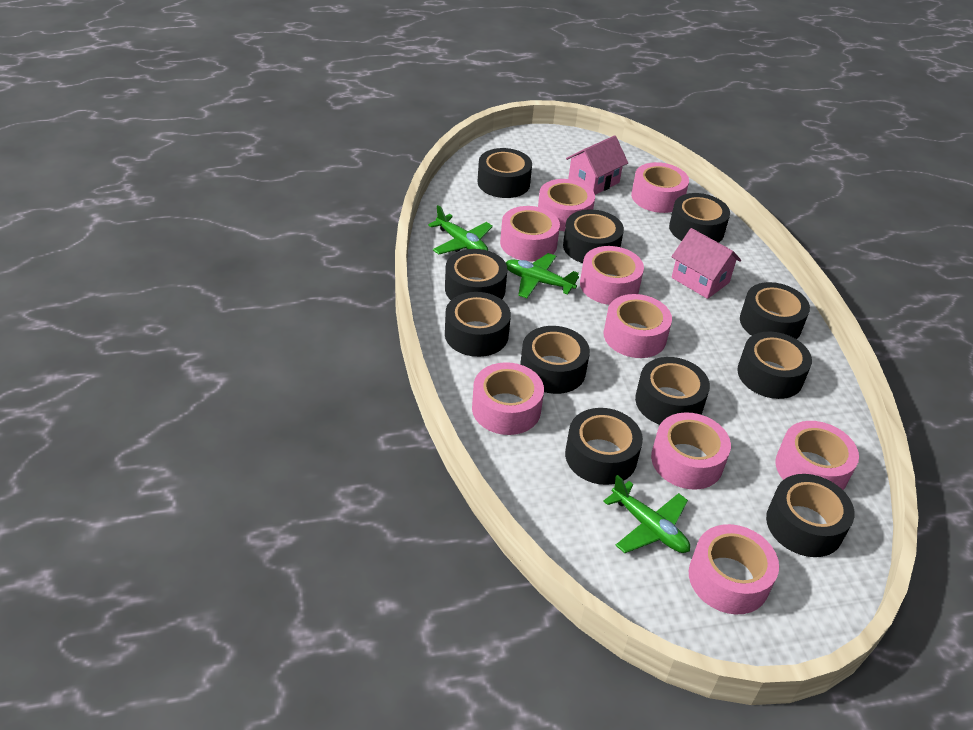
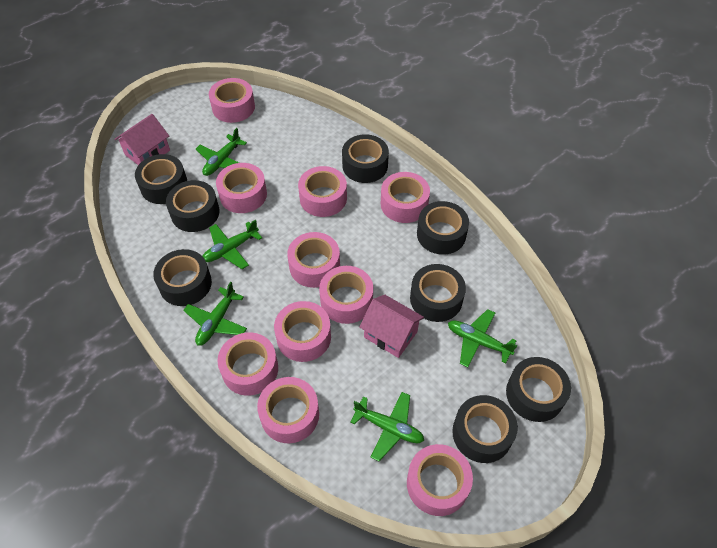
black tape: [445,249,507,300] [445,292,511,357] [478,148,532,198] [520,326,590,394] [563,209,624,263] [565,408,643,485] [635,357,710,425] [669,193,730,243] [737,332,812,399] [740,282,810,339] [766,474,855,557] = 11 -> [135,154,187,204] [153,249,212,306] [166,180,220,232] [342,134,389,183] [410,264,466,322] [417,201,469,255] [452,395,518,463] [506,357,571,422] = 8
green plane: [428,205,493,254] [506,253,579,298] [603,475,690,553] = 3 -> [183,282,247,346] [196,128,247,176] [202,220,262,269] [350,392,424,461] [448,309,517,367] = 5
pink tape: [472,362,544,435] [500,206,560,261] [538,179,595,231] [580,246,644,305] [603,294,672,358] [631,162,689,213] [651,412,731,490] [689,524,779,614] [775,421,859,490] = 9 -> [209,78,255,123] [216,163,267,213] [218,332,278,396] [257,377,319,443] [274,301,331,362] [287,232,340,288] [298,166,347,217] [319,266,373,324] [381,172,430,223] [407,444,473,516] = 10

